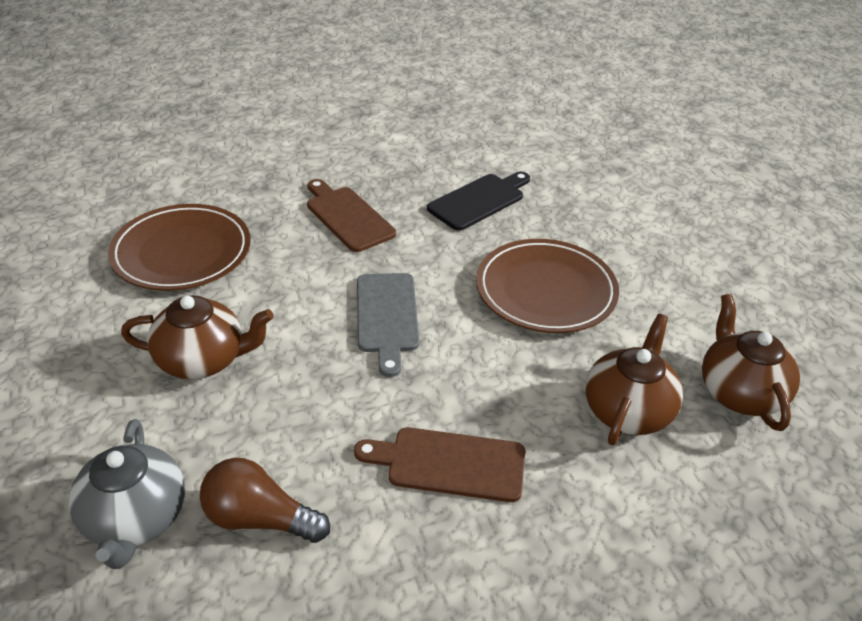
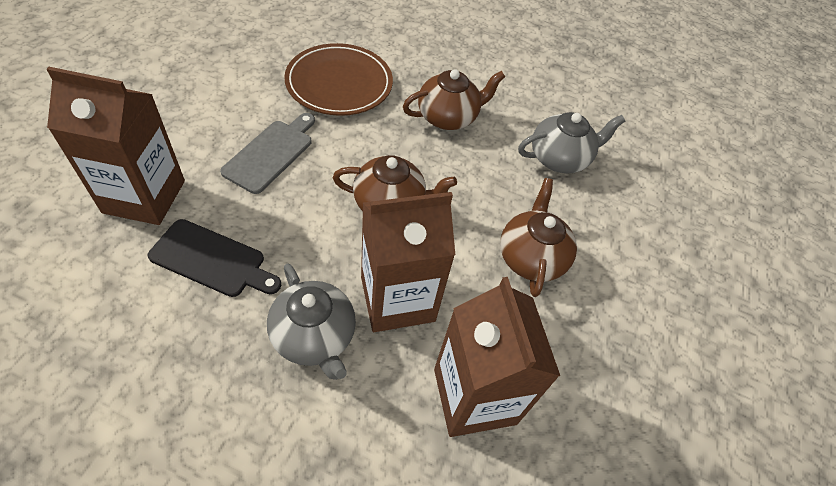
brown carton: none = 0 -> [46,67,185,225] [361,192,455,332] [434,277,560,437] = 3
brown cutting board: [307,179,396,252] [354,427,525,502] = 2 -> none = 0
brown light bulb: [200,458,330,543] = 1 -> none = 0
brown plate: [108,204,250,291] [476,239,619,333] = 2 -> [284,43,393,116] = 1
grey teapot: [69,419,185,569] = 1 -> [267,263,356,380] [518,112,625,173] = 2

